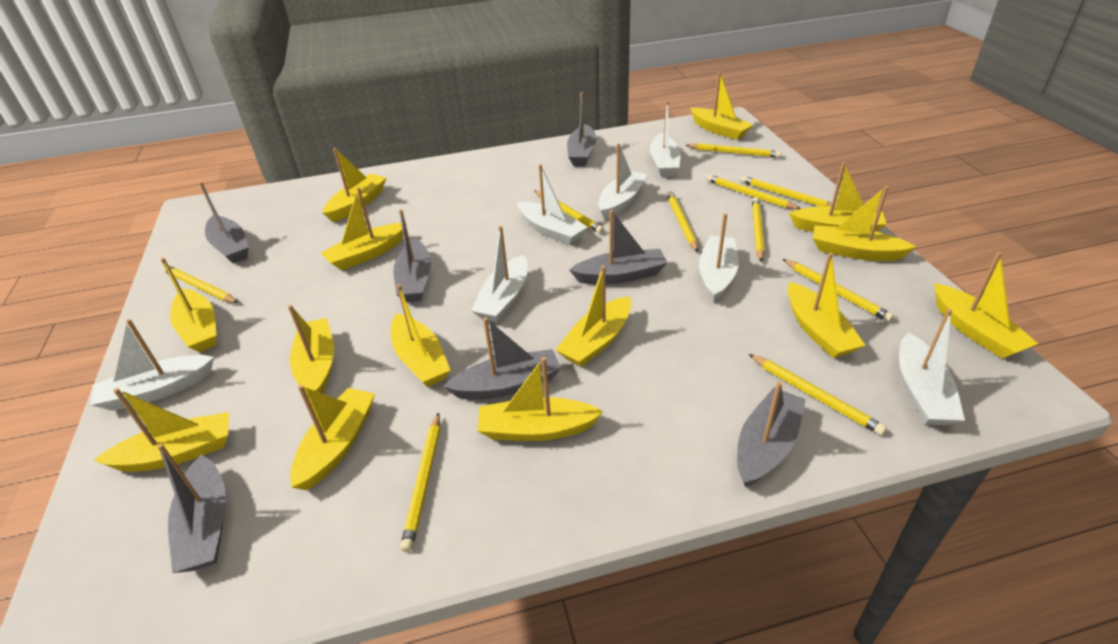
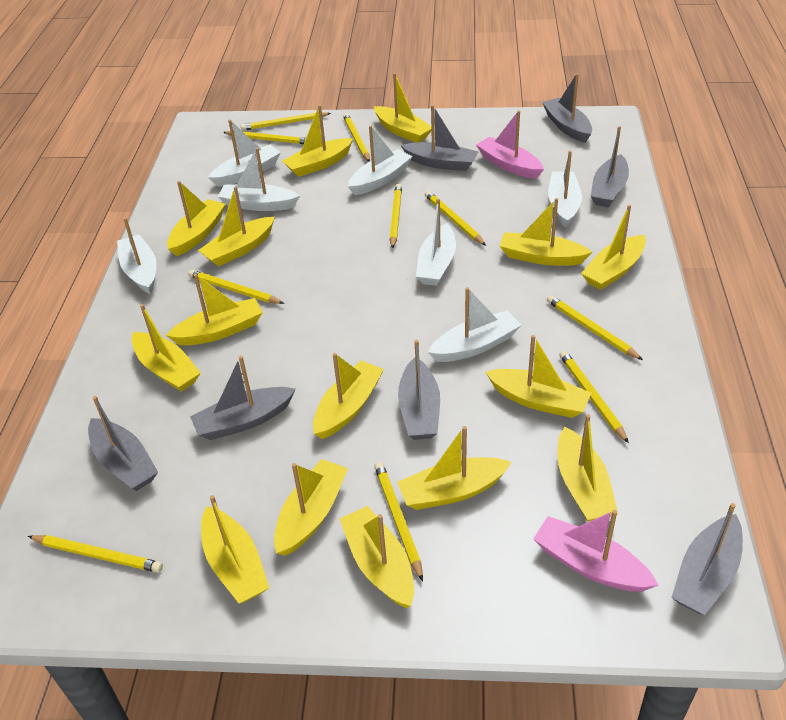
pink boat: none = 0 -> [476,110,544,179] [533,510,658,592] = 2
yellow boat: [94,388,229,472] [160,258,217,352] [288,305,334,394] [290,385,375,490] [321,187,407,271] [323,148,386,222] [391,284,450,387] [478,357,604,441] [556,265,631,367] [690,71,753,140] [788,253,866,358] [789,163,887,232] [813,186,916,261] [934,252,1038,358] = 14 -> [132,304,201,392] [166,274,263,345] [167,181,226,256] [198,186,275,267] [201,495,269,603] [274,459,348,556] [282,105,353,177] [313,353,384,439] [340,506,414,608] [374,73,432,143] [397,426,512,510] [486,335,591,418] [500,198,592,266] [558,414,618,522] [581,205,646,290] = 15

